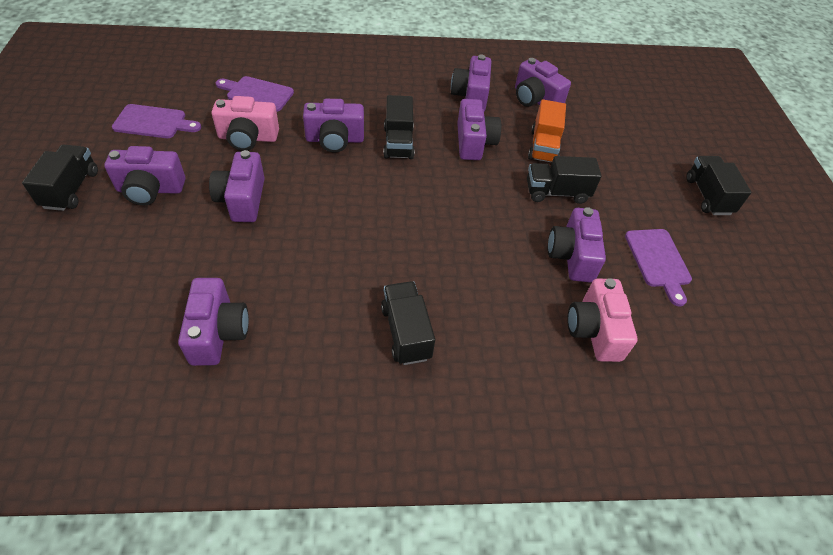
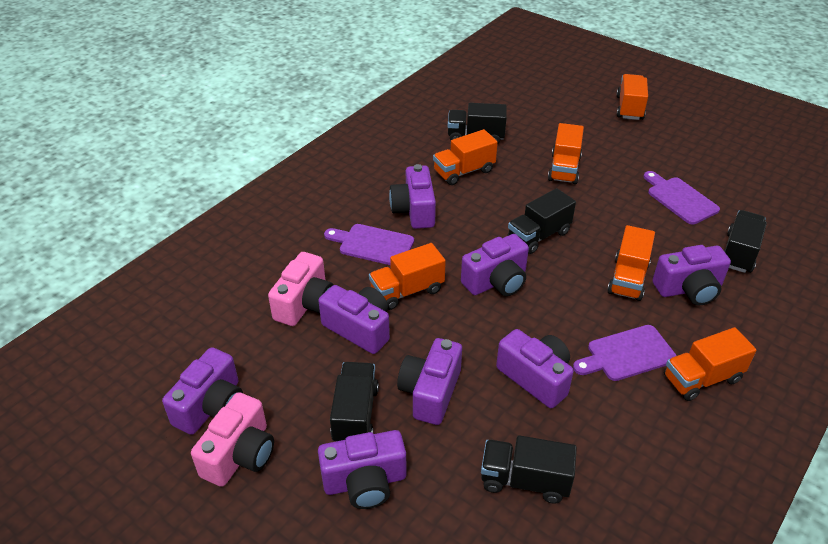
orange truck: [528,99,566,162] = 1 -> [369,243,446,310] [433,129,498,185] [548,123,584,184] [608,225,655,301] [617,74,648,120] [664,327,757,401] = 6

